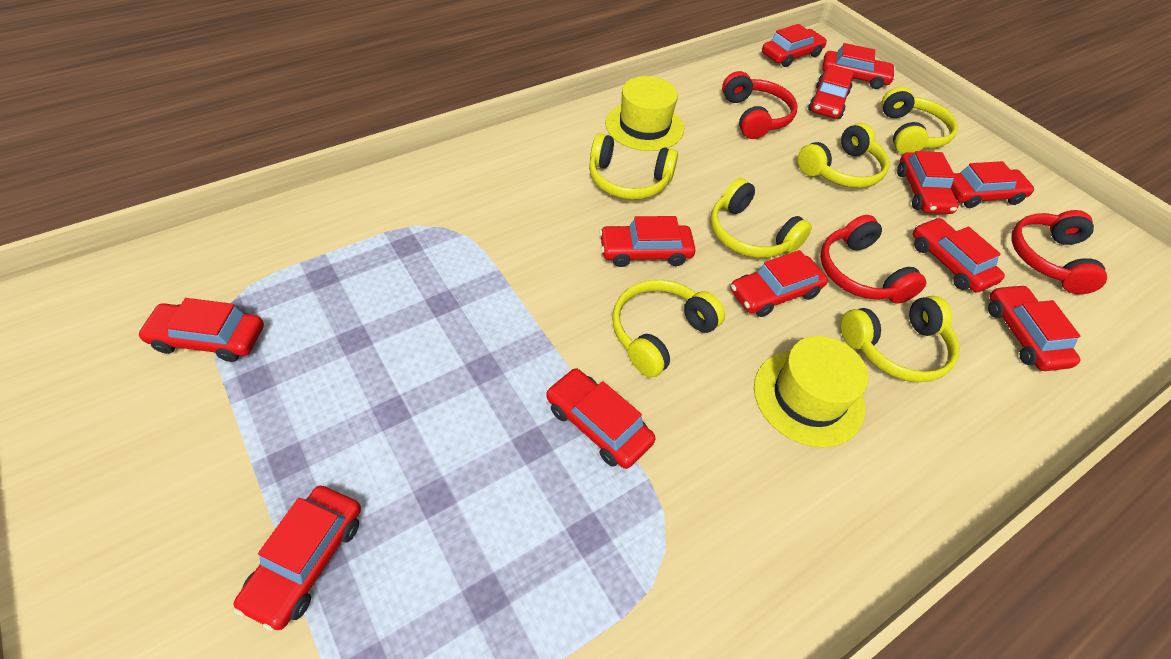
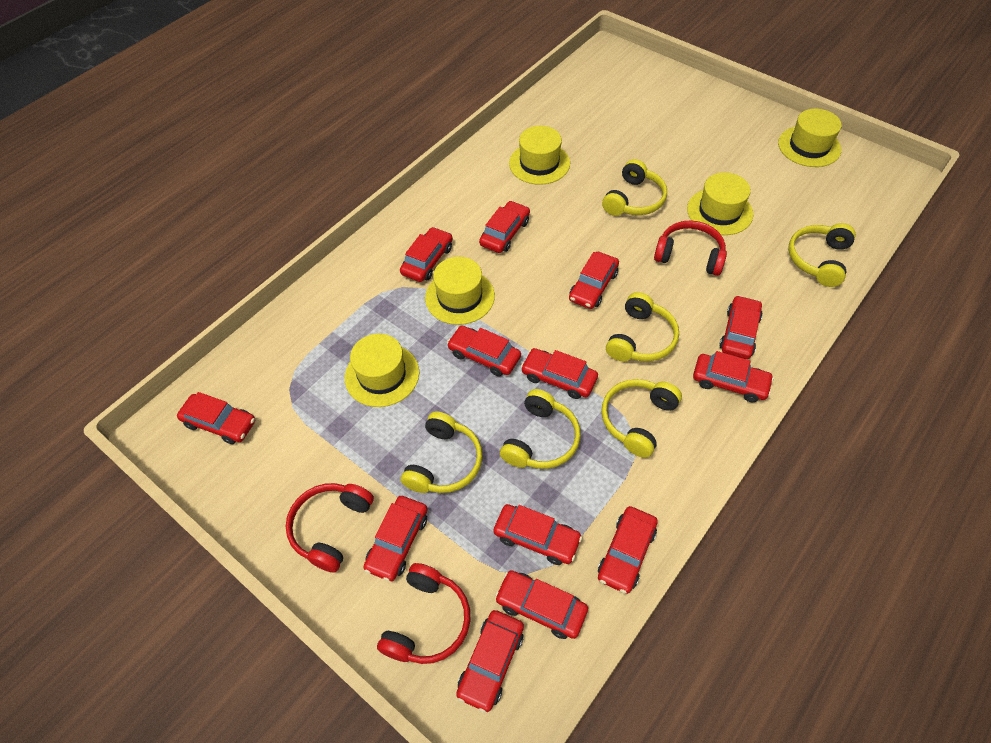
red car: [137,298,264,362] [234,486,361,631] [546,368,655,469] [599,216,696,267] [731,250,828,317] [762,24,827,67] [808,64,854,119] [823,43,895,89] [897,151,959,214] [913,218,1005,292] [951,161,1035,208] [988,284,1081,371] = 12 -> [177,392,255,444] [363,496,428,581] [400,227,453,282] [447,326,521,377] [456,610,524,713] [479,201,530,253] [494,504,582,565] [495,570,588,639] [521,348,598,399] [569,252,619,309] [598,506,658,594] [693,351,774,402] [719,295,763,359] = 13
yellow hat: [605,76,684,151] [754,336,868,447] = 2 -> [345,334,419,407] [425,257,495,325] [509,126,570,185] [687,172,753,235] [778,109,842,167] = 5

